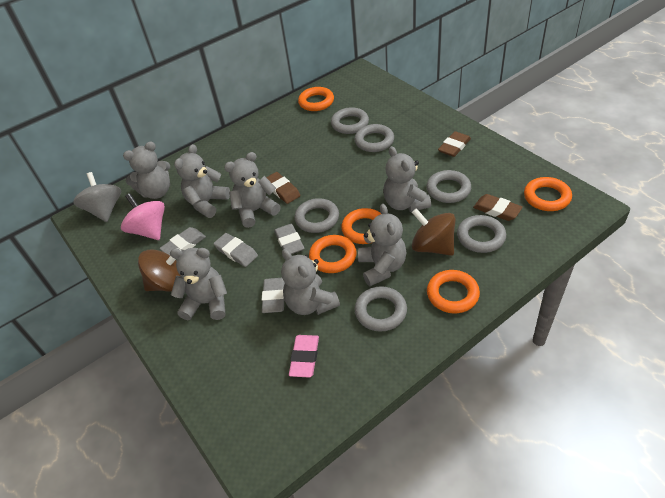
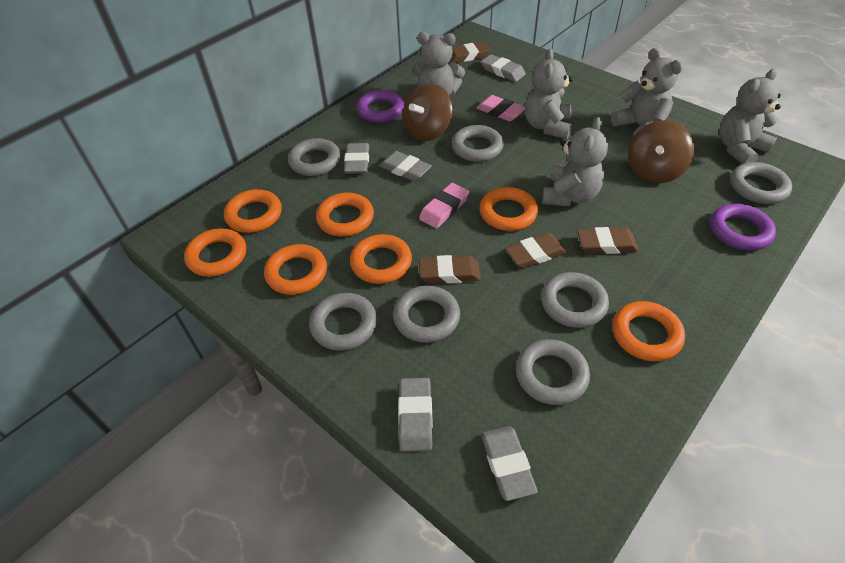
brown eraser: [266,172,300,204] [438,131,471,157] [473,194,523,221] = 3 -> [419,255,481,283] [449,42,490,63] [505,233,567,268] [577,227,639,254] = 4
grey eraser: [159,227,206,256] [213,233,258,267] [262,278,285,313] [274,224,305,254] = 4 -> [344,143,369,174] [379,151,432,181] [398,378,433,451] [481,54,526,82] [481,426,538,501] = 5
grey ring: [295,198,339,233] [331,107,369,134] [355,124,394,152] [355,286,407,332] [426,170,471,203] [457,215,506,253] = 6 -> [288,138,341,176] [309,293,377,351] [393,286,460,343] [451,125,504,162] [516,339,590,405] [541,272,609,328] [730,162,792,204] = 7
grey spinning top: [73,172,121,222] = 1 -> none = 0
grey teddy bear: [123,142,170,199] [170,248,227,320] [174,144,230,218] [224,152,281,228] [281,249,340,315] [358,204,407,286] [383,146,431,212] = 7 -> [412,32,465,98] [525,49,573,139] [542,117,608,207] [611,48,683,136] [719,69,781,164] = 5
orange ring: [298,87,334,111] [309,235,357,273] [341,208,381,244] [427,270,480,313] [524,177,572,211] = 5 -> [184,228,246,277] [224,189,282,233] [264,244,327,295] [316,193,374,237] [350,234,412,284] [480,187,538,231] [613,301,685,361] = 7
pink eraser: [289,335,319,378] = 1 -> [419,183,469,228] [476,95,525,121] = 2
pink spinning top: [121,193,165,240] = 1 -> none = 0
purple ring: none = 0 -> [357,90,405,123] [710,204,776,250] = 2

